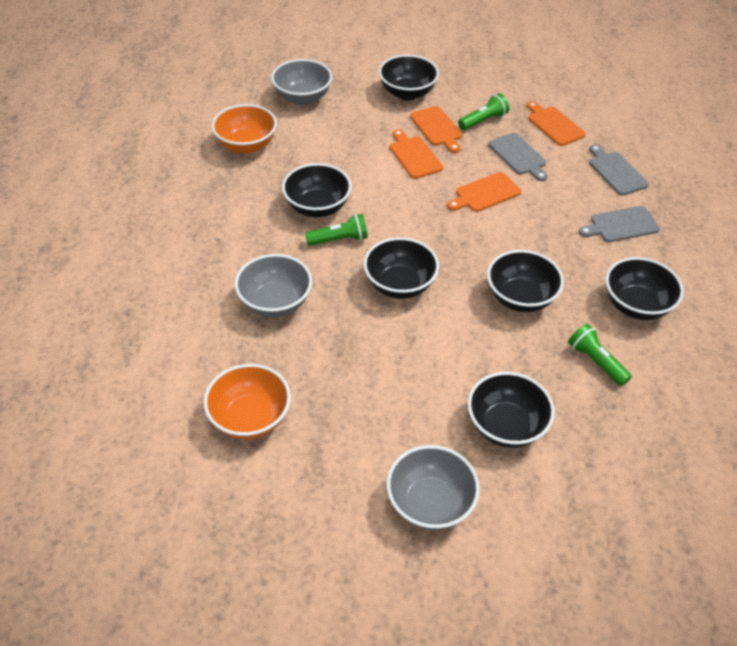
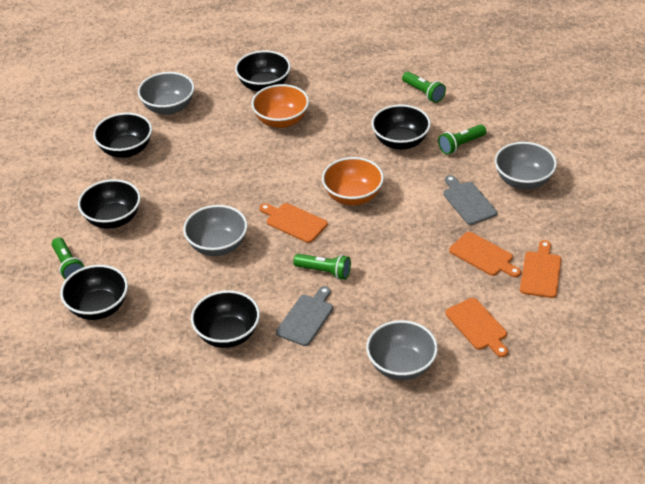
green flashlight: [305,214,368,246] [458,93,509,130] [568,324,632,386] = 3 -> [52,237,84,280] [293,254,351,280] [402,72,446,103] [438,124,486,155] = 4
grey bowl: [235,254,312,317] [271,59,332,105] [387,445,480,530] = 3 -> [138,72,195,115] [183,205,248,256] [366,320,438,380] [495,142,557,189] = 4
grey cutting board: [488,133,548,181] [579,206,660,242] [589,145,649,196] = 3 -> [276,286,333,346] [443,175,497,225] = 2

